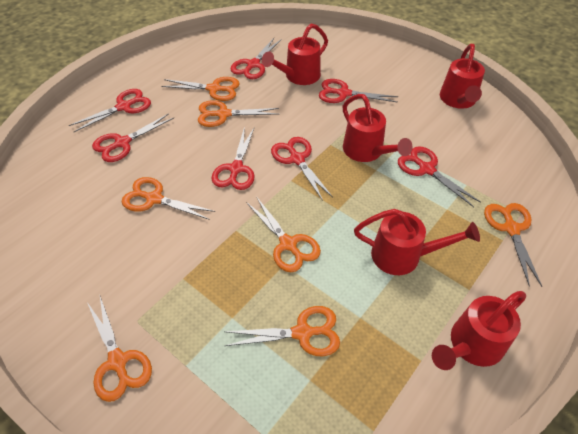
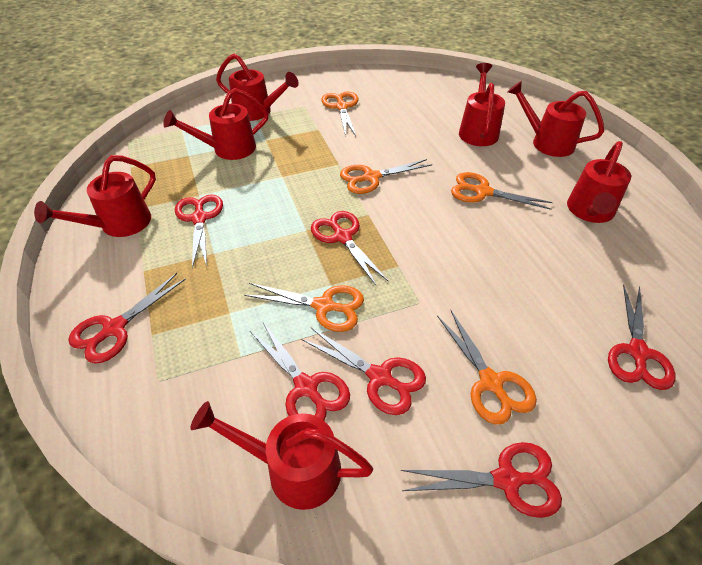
orange scissors: [87,296,152,402] [122,177,215,220] [161,77,240,101] [198,100,279,127] [224,306,340,357] [246,196,321,272] [484,203,542,287] = 7 -> [244,283,364,332] [321,91,359,137] [340,159,432,194] [437,310,537,424] [451,172,553,210] = 5
red watering can: [262,24,328,85] [343,94,413,162] [354,209,480,275] [432,291,526,370] [440,44,485,109] = 5 -> [34,155,156,237] [163,88,269,160] [190,401,373,510] [216,54,299,121] [459,63,505,146] [507,81,604,157] [567,141,631,223] = 7

